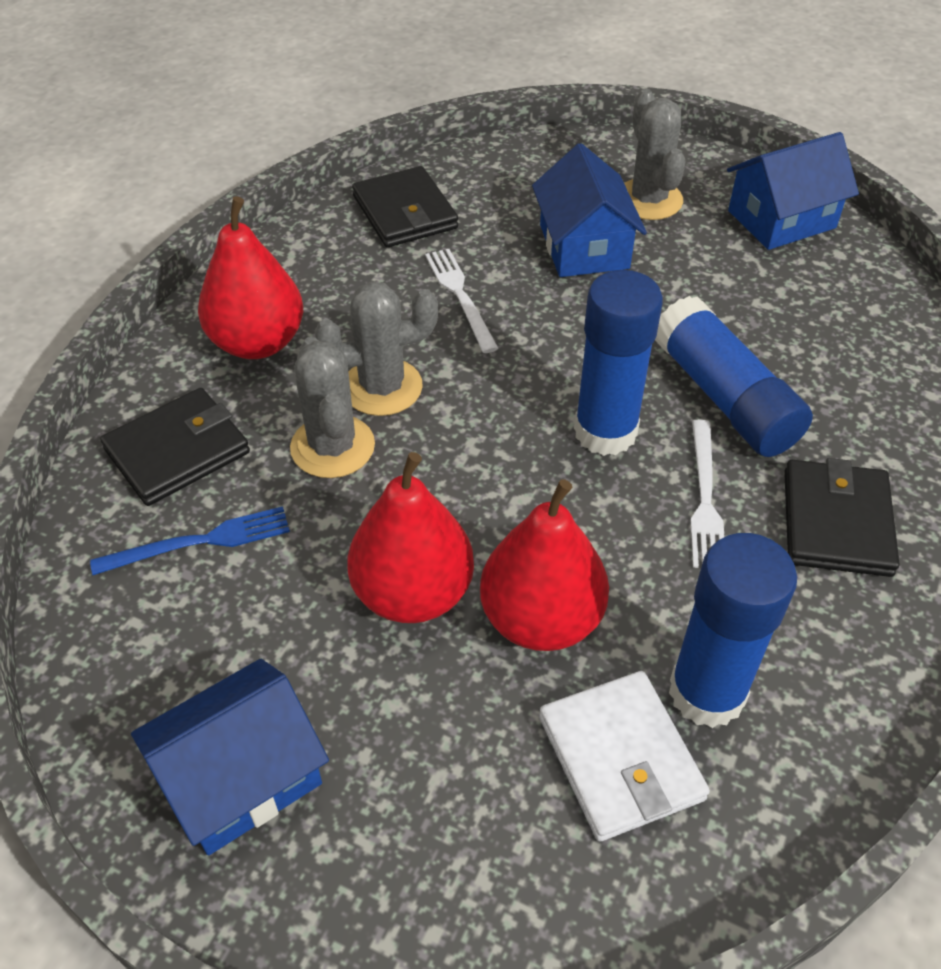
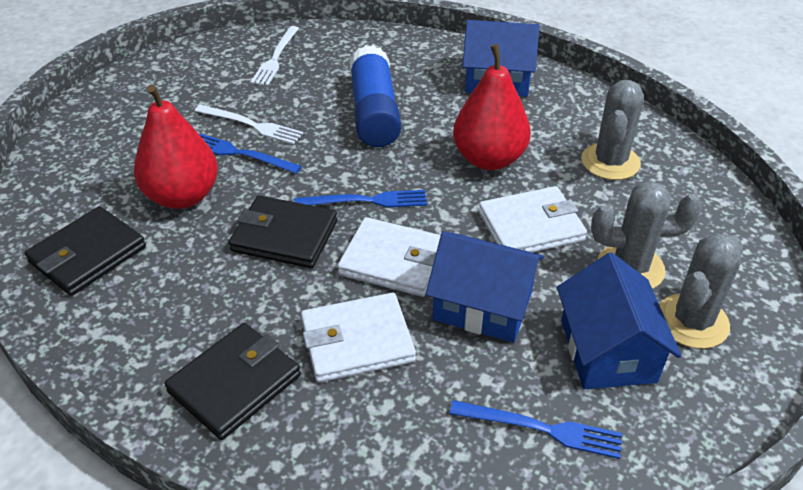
blue fork: [90,506,290,575] = 1 -> [199,133,302,174] [294,190,427,208] [449,400,622,459] = 3
blue glue stick: [574,270,663,456] [655,296,813,457] [669,533,797,728] = 3 -> [350,45,401,147] = 1
red pear: [198,196,303,359] [347,452,474,623] [480,479,609,651] = 3 -> [134,84,218,209] [453,44,531,170] = 2
white wallet: [539,671,710,842] = 1 -> [301,293,416,382] [338,217,441,297] [479,186,587,252] = 3

